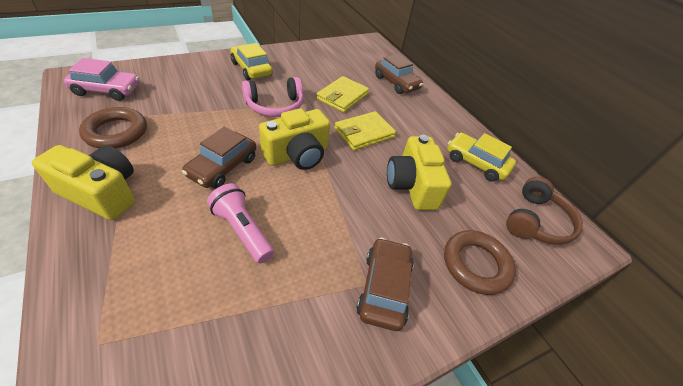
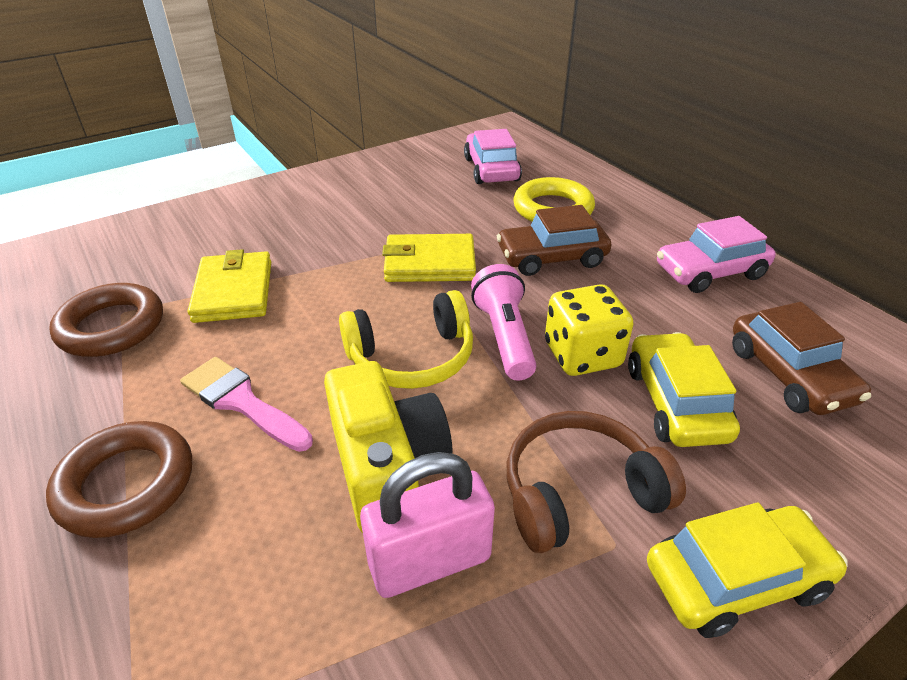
brown car: [182,127,256,189] [356,238,414,331] [375,54,423,94] = 3 -> [497,205,611,276] [732,302,871,415] = 2
pink brush: none = 0 -> [180,357,313,452] = 1
pink car: [64,58,140,101] = 1 -> [464,129,522,184] [657,216,776,293] = 2
pink headphones: [242,77,303,117] = 1 -> none = 0
pink padlock: none = 0 -> [360,452,495,598] = 1
yellow camera: [32,145,135,220] [259,108,330,170] [387,135,451,210] = 3 -> [324,361,453,533] = 1
yellow dice: none = 0 -> [545,284,634,376] = 1
yellow headphones: none = 0 -> [339,290,473,389] = 1
yellow ring: none = 0 -> [513,177,595,222] = 1

